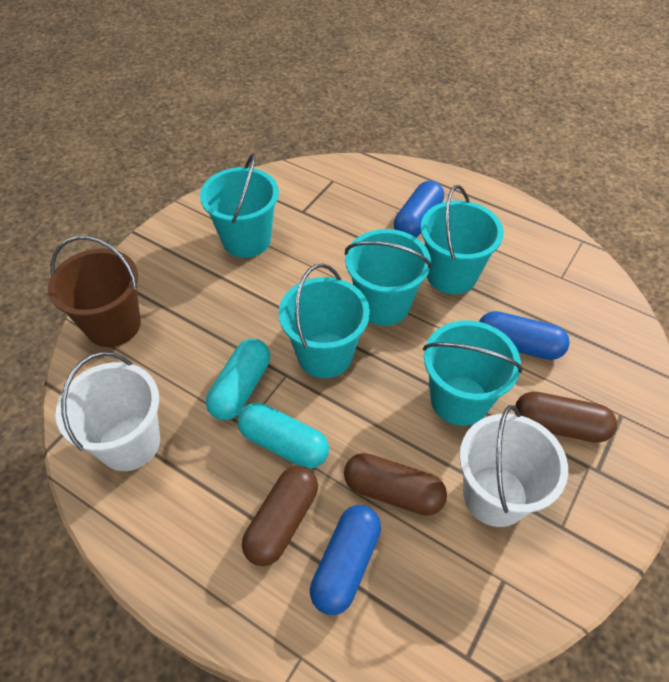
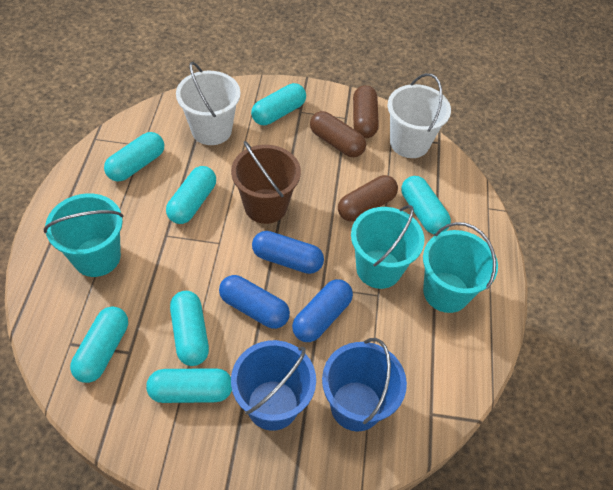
blue bucket: none = 0 -> [231,340,316,431] [322,338,407,431] = 2
turquoise bucket: [200,153,279,258] [279,264,370,378] [345,229,432,326] [420,185,504,294] [423,320,523,426] = 5 -> [43,193,124,277] [351,205,424,289] [423,222,498,313] = 3
turquoise capsule: [206,339,270,420] [237,403,329,468] = 2 -> [70,306,128,383] [104,132,164,182] [146,368,232,403] [166,166,216,224] [170,291,209,366] [251,83,306,125] [401,176,451,234] = 7

